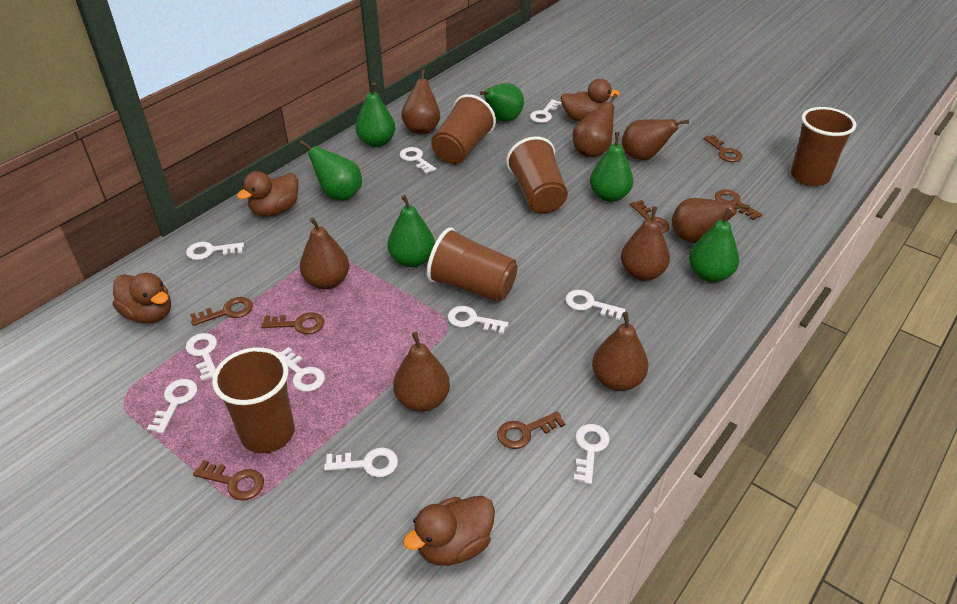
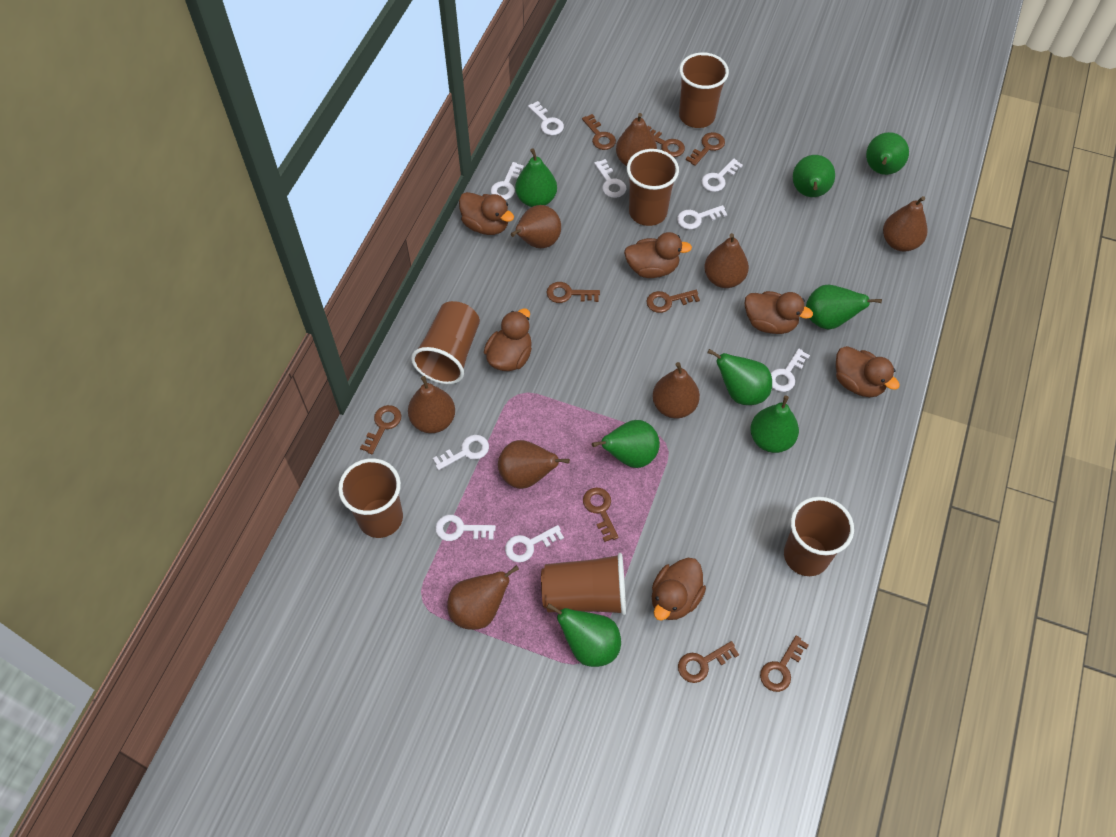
brown cup: [212,347,294,453] [427,227,518,303] [431,94,496,164] [506,136,568,214] [791,107,856,186] = 5 -> [338,458,403,538] [411,301,480,384] [541,553,626,615] [627,149,679,226] [679,52,729,128] [784,497,854,576] = 6
brown duck: [113,273,171,323] [237,171,298,217] [403,496,495,566] [561,79,620,122] = 4 -> [459,192,514,235] [484,308,532,371] [624,232,692,278] [652,558,706,621] [744,291,813,334] [836,346,900,397] = 6
brown key: [190,297,253,326] [193,460,264,500] [261,312,324,334] [497,411,566,449] [630,200,669,233] [704,135,742,162] [715,190,762,220] = 7 -> [360,405,401,454] [547,282,600,303] [582,114,616,150] [583,488,619,542] [646,290,700,313] [648,126,685,157] [678,641,739,683] [686,132,725,166] [760,635,809,692] = 9
green pear: [299,140,362,200] [356,82,395,147] [387,195,435,267] [480,83,524,122] [590,132,633,202] [689,208,739,282] = 6 -> [515,148,557,207] [547,603,621,667] [592,420,660,468] [707,349,772,405] [750,395,799,453] [793,155,835,197] [806,285,882,330] [866,132,909,175] = 8
white key: [147,379,197,434] [186,242,244,260] [186,333,217,381] [279,347,325,392] [324,448,398,477] [400,147,436,174] [447,306,509,334] [530,99,562,123] [565,290,625,320] [573,424,610,484] = 10 -> [433,435,489,470] [435,515,496,541] [491,162,524,200] [505,525,564,562] [528,101,564,135] [594,159,627,198] [677,205,727,229] [701,159,743,192] [771,349,810,392] = 9

